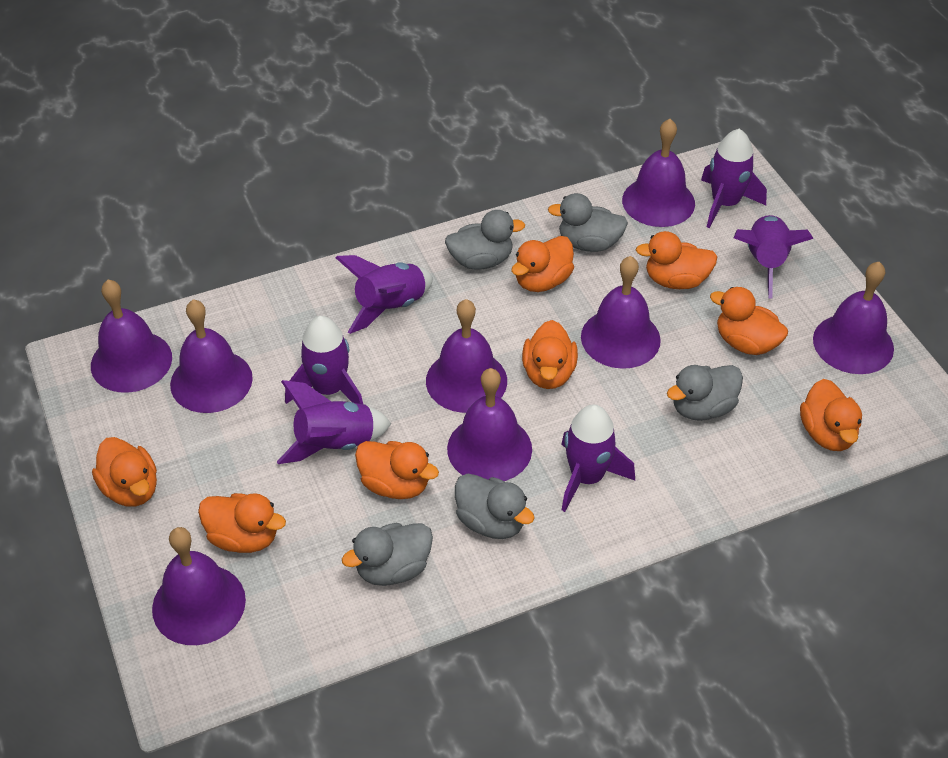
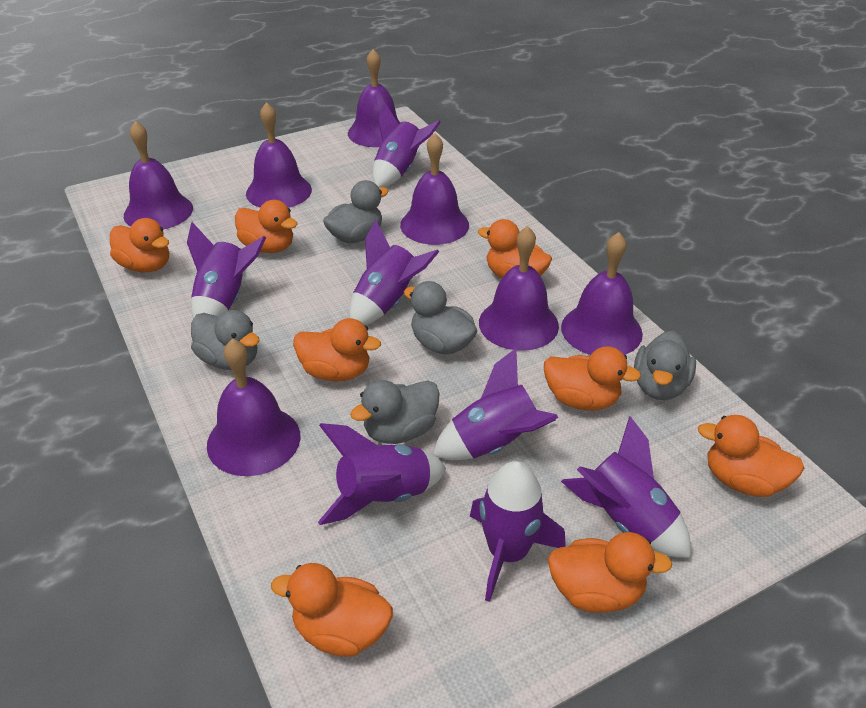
purple bell: [91,280,172,393] [152,527,246,645] [170,299,253,413] [426,299,507,413] [447,368,532,481] [581,256,661,369] [622,119,695,227] [813,262,894,374] = 8 -> [124,121,193,230] [207,339,301,476] [246,102,312,208] [348,49,400,147] [400,133,469,245] [479,226,559,351] [561,232,643,355] = 7
purple rocket: [277,380,391,464] [285,316,363,404] [336,255,433,334] [561,404,635,512] [701,129,767,228] [734,215,814,299] = 6 -> [187,222,266,319] [318,423,446,525] [349,220,439,326] [372,103,441,187] [433,348,558,460] [470,461,566,602] [561,416,691,558] = 7

